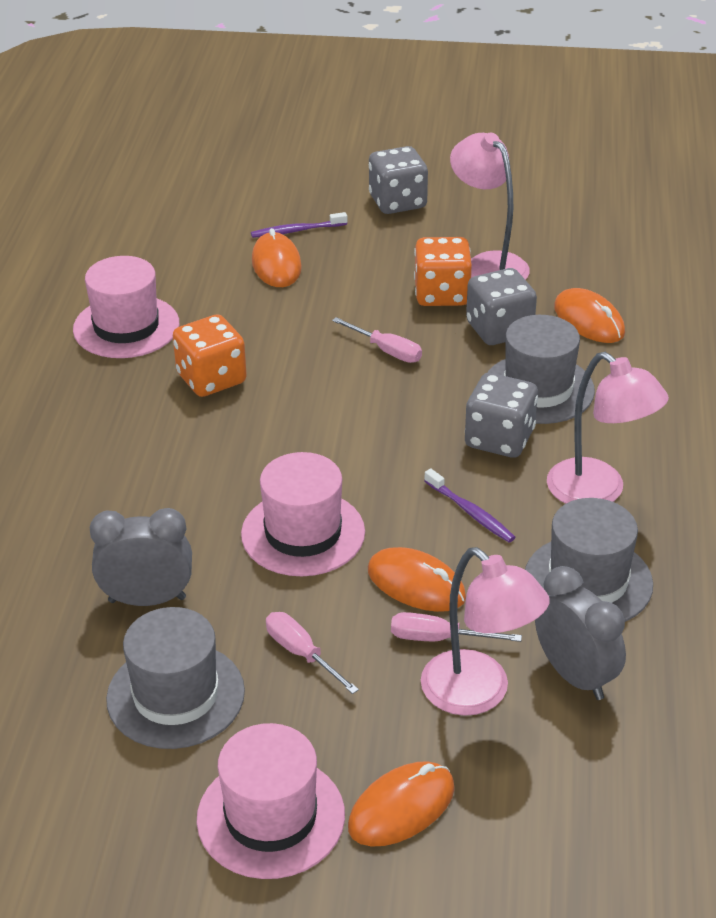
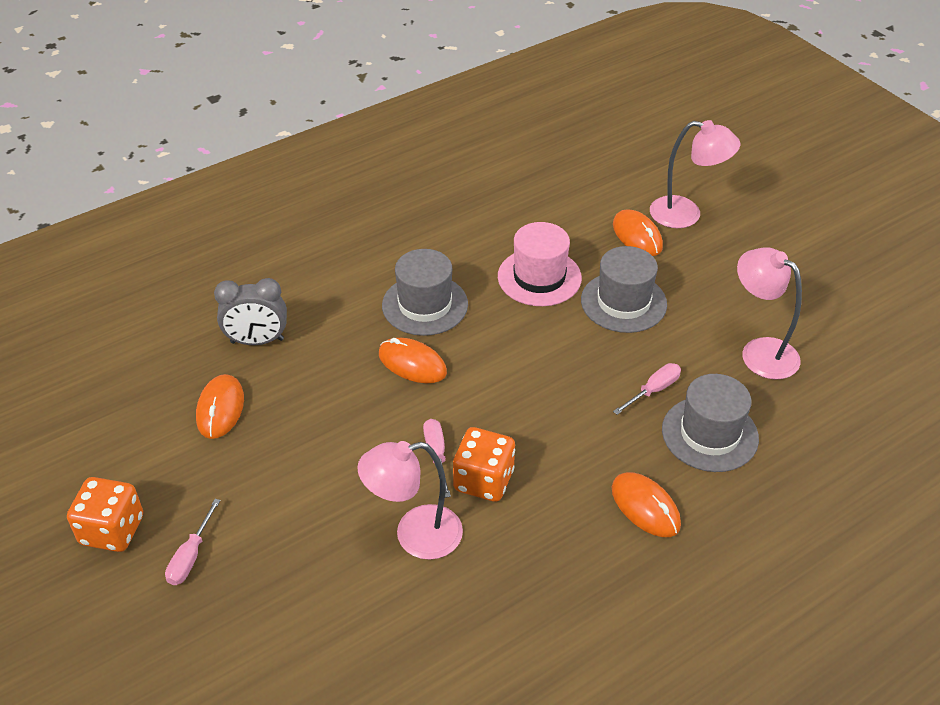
grey clock: [89,508,192,606] [535,566,626,700] = 2 -> [214,278,287,345] = 1
grey dice: [369,146,428,214] [465,373,538,458] [466,268,537,345] = 3 -> none = 0
pink hat: [73,256,179,358] [197,723,345,879] [241,452,365,576] = 3 -> [498,222,582,306] = 1
purple toothbrush: [251,212,347,238] [424,468,515,542] = 2 -> none = 0

